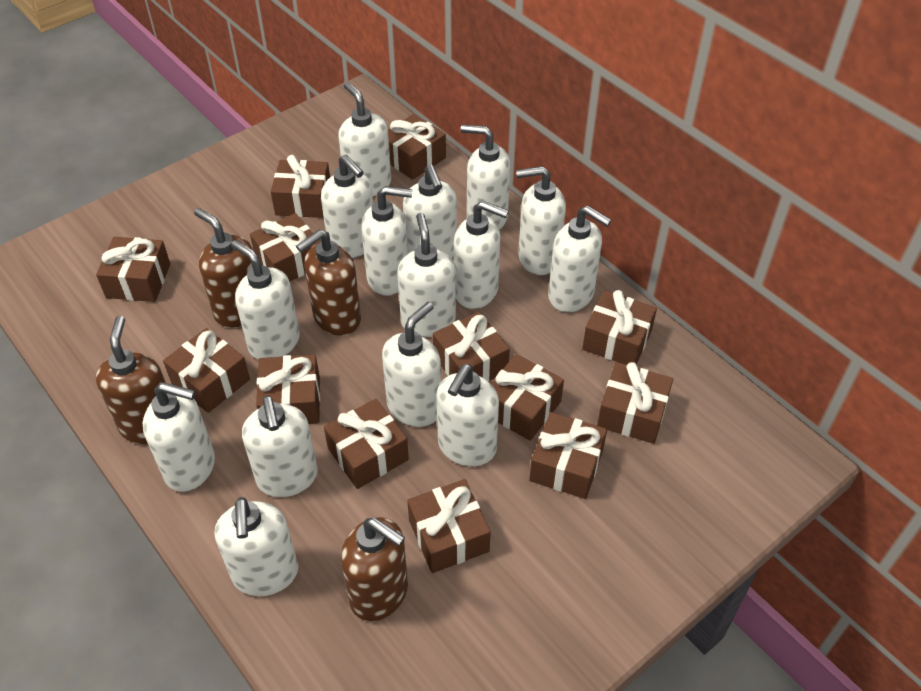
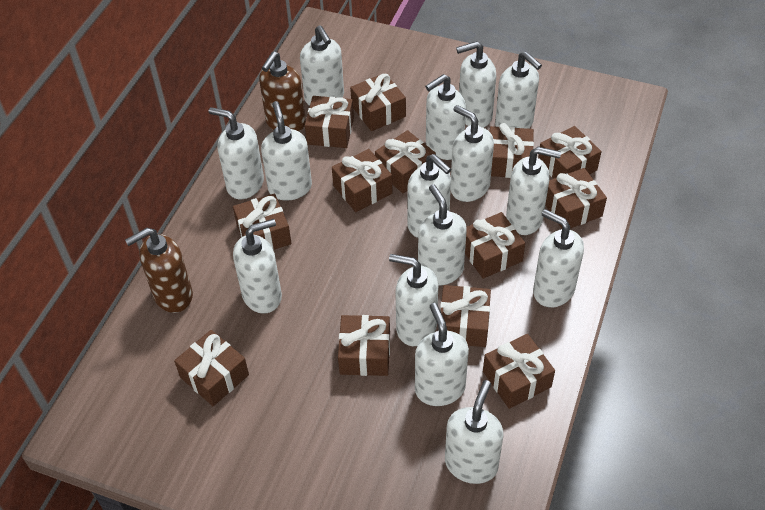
brown soap dispenser: [96,316,166,444] [194,208,253,328] [296,229,361,336] [341,517,408,621] = 4 -> [125,228,193,313] [259,52,306,132] = 2

